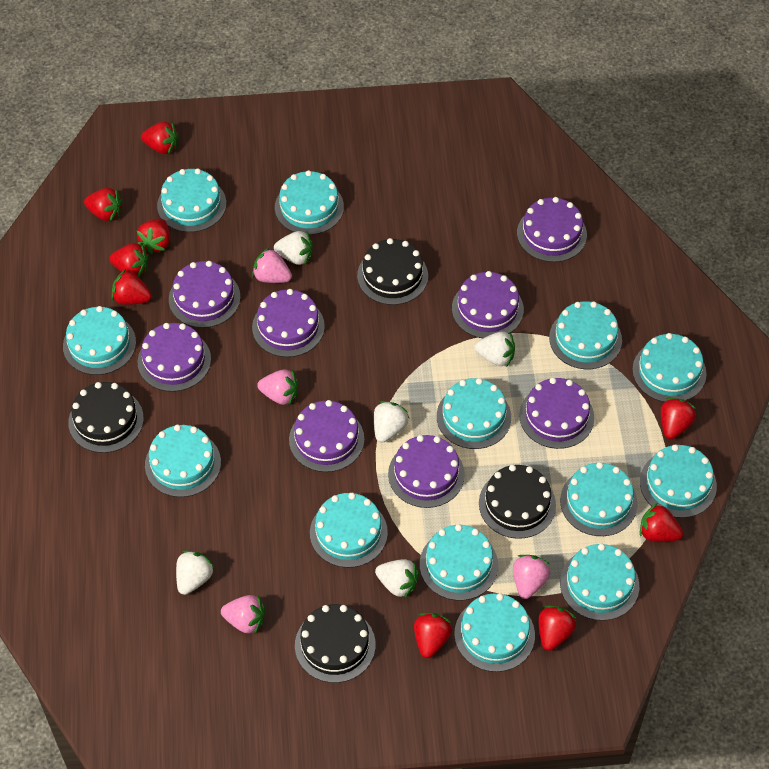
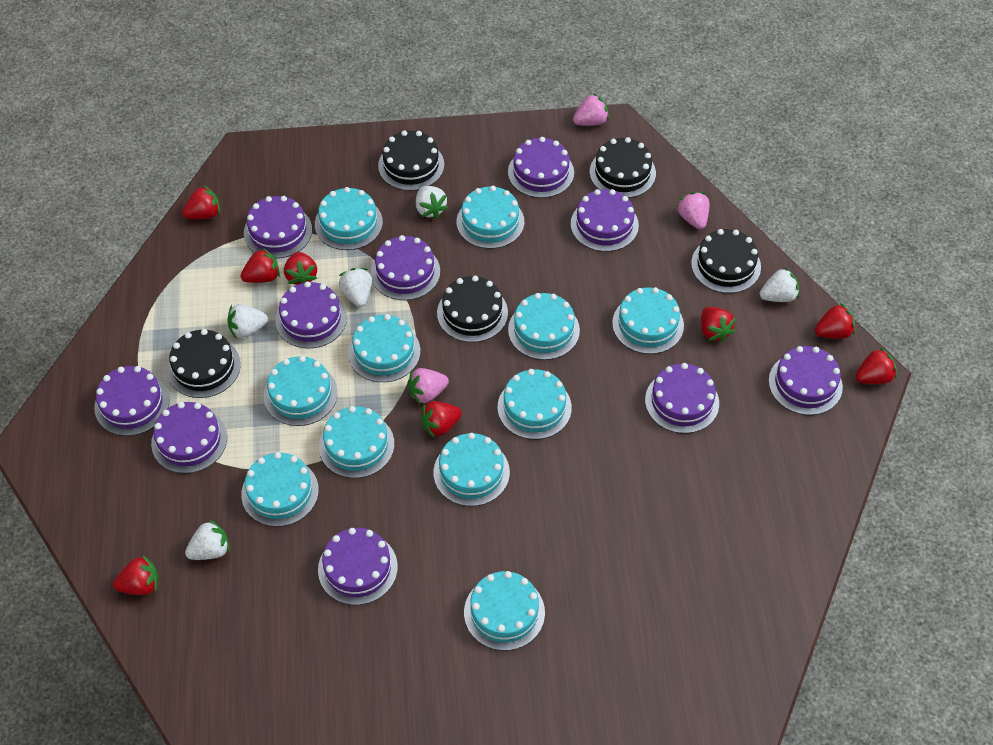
black cake: [68,382,144,453] [295,604,376,683] [357,238,428,305] [479,465,556,539] = 4 -> [167,329,241,398] [378,130,444,191] [437,276,508,342] [590,137,656,198] [691,229,761,293] = 5
pink strawberry: [221,595,265,635] [252,248,292,283] [257,369,299,405] [513,555,550,599] = 4 -> [408,368,449,405] [573,93,609,126] [676,192,709,229] = 3
purple cake: [138,323,211,392] [169,261,240,328] [252,289,325,357] [289,400,364,472] [388,435,465,508] [452,271,524,338] [517,197,587,262] [519,378,594,449] = 8 -> [94,366,169,436] [151,402,227,474] [244,196,312,259] [275,281,347,349] [318,528,398,605] [371,235,440,300] [508,137,574,198] [571,189,639,252] [645,363,719,434] [769,346,843,415] = 10
red strawberry: [84,188,123,221] [109,243,149,277] [112,269,152,305] [137,218,170,254] [141,122,179,154] [414,613,452,658] [538,605,576,651] [640,503,683,542] [661,398,696,439] = 9 -> [113,556,159,595] [182,186,220,219] [240,248,280,283] [284,252,317,285] [420,401,462,437] [701,307,735,343] [815,303,855,339] [855,348,897,384] = 8
turquoise cake: [63,306,136,375] [145,425,221,497] [157,169,226,232] [275,170,344,235] [310,493,388,568] [420,524,498,601] [437,378,511,449] [454,593,535,672] [549,301,622,369] [560,462,638,536] [560,544,639,621] [632,333,707,402] [640,444,717,518] = 13 -> [241,452,319,527] [264,356,338,426] [315,187,383,250] [319,406,394,478] [348,314,420,382] [434,433,510,506] [457,186,524,249] [464,571,545,651] [498,369,572,440] [508,293,580,360] [612,287,684,354] = 11

